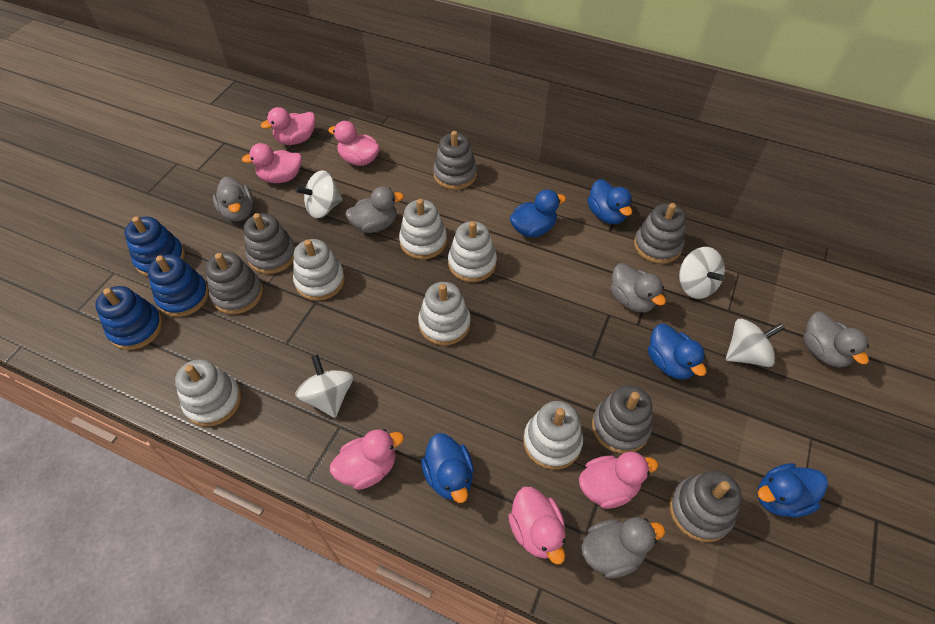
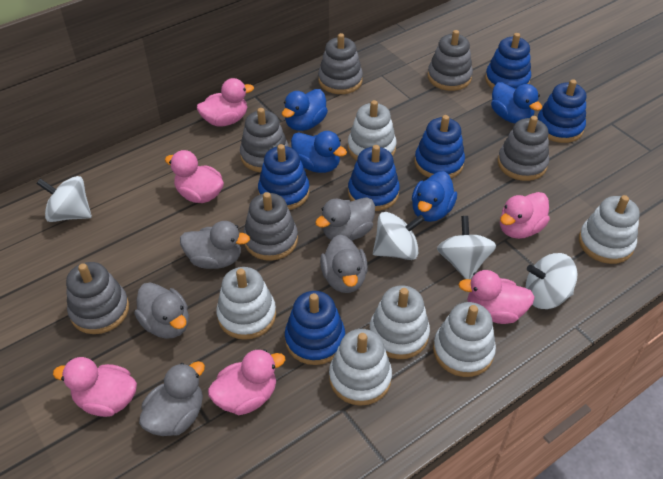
blue duck: [421,433,474,503] [510,190,566,237] [587,179,632,224] [648,324,706,380] [757,463,828,518] = 5 -> [282,89,328,131] [291,131,347,173] [412,171,457,222] [491,82,542,124] = 4
blue stacking toy: [95,286,163,350] [124,216,185,277] [147,254,209,317] = 3 -> [258,144,309,210] [285,291,345,365] [348,145,400,211] [415,115,465,178] [485,33,531,89] [538,79,586,143] = 6

